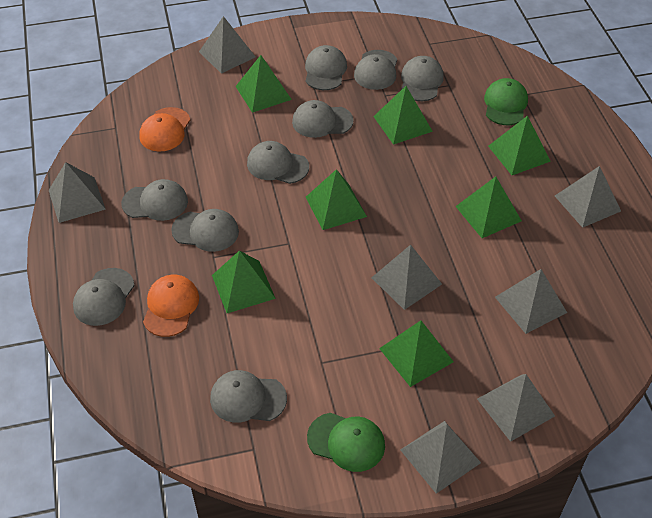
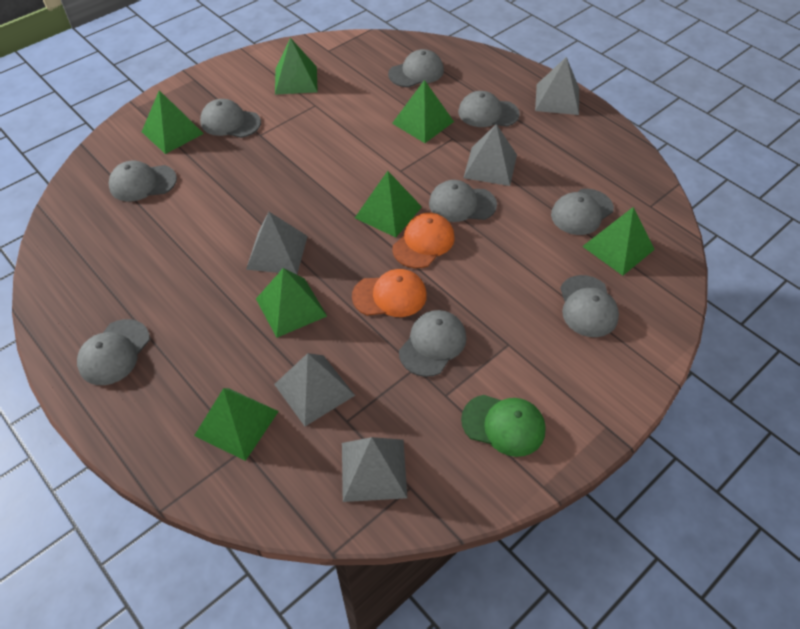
green cap: [307,413,385,472] [484,78,528,125] = 2 -> [461,395,546,457] = 1
grey pyramid: [49,162,106,223] [199,16,256,74] [371,245,442,310] [401,421,481,494] [477,374,555,442] [495,269,567,334] [555,166,621,228] = 7 -> [246,212,308,275] [274,353,355,426] [342,437,407,502] [463,124,517,186] [535,57,579,115] = 5

